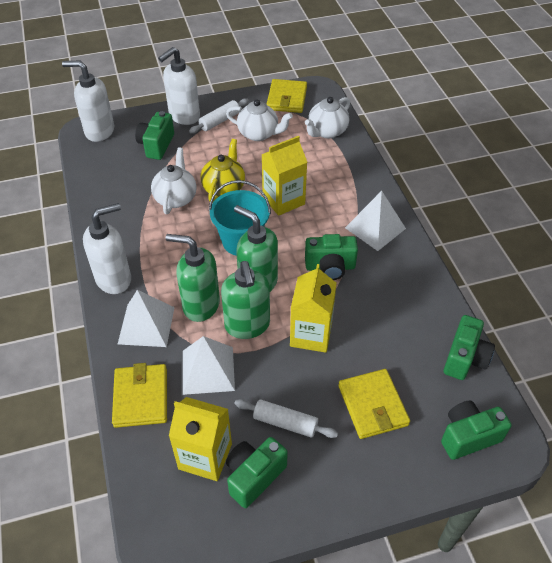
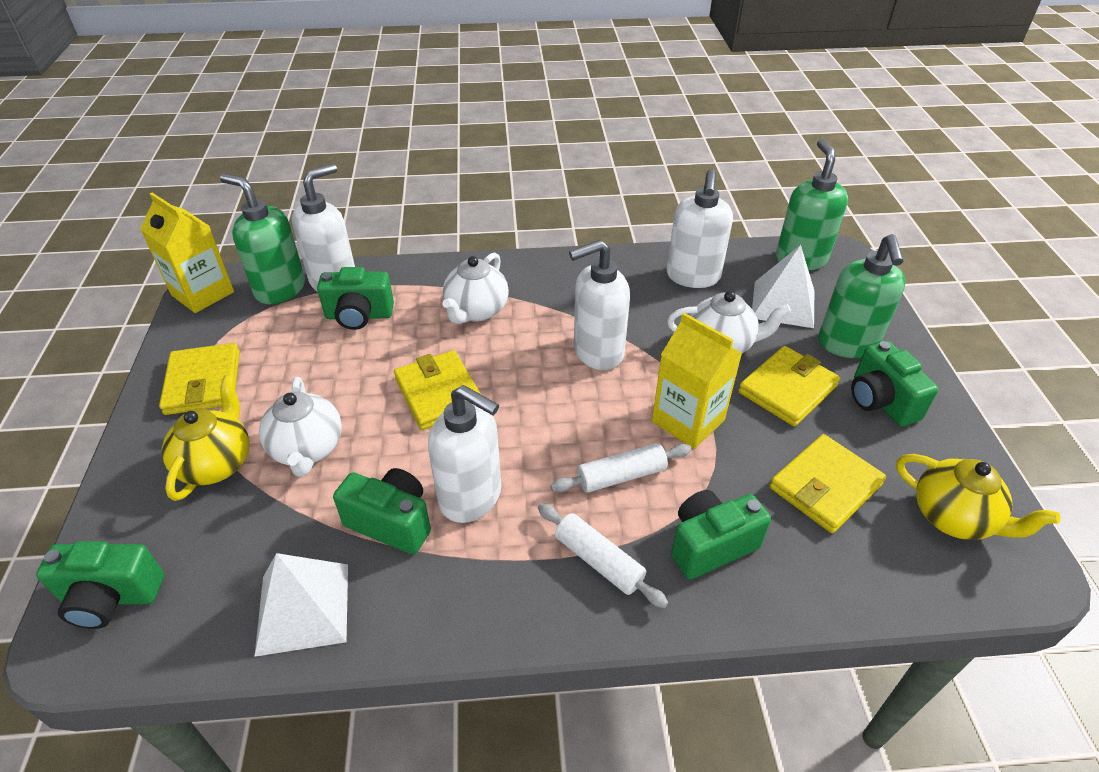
turquoise bucket: [209,180,271,256] = 1 -> none = 0
white pyramid: [118,290,175,347] [183,336,235,395] [345,191,406,251] = 3 -> [254,553,348,657] [752,245,814,328] = 2
white soap dispenser: [62,61,114,142] [83,203,131,294] [158,47,200,125] = 3 -> [292,164,355,292] [428,385,501,523] [569,240,630,370] [667,169,733,288] = 4
yellow carton: [169,397,232,481] [261,136,307,216] [290,264,337,353] = 3 -> [140,193,234,313] [652,313,742,449] = 2
yellow teapot: [200,139,245,203] = 1 -> [162,375,249,501] [896,454,1060,540] = 2
yellow wallet: [112,363,167,428] [266,79,307,113] [338,369,410,439] = 3 -> [159,343,240,415] [394,350,481,430] [738,346,840,427] [769,434,886,533] = 4

